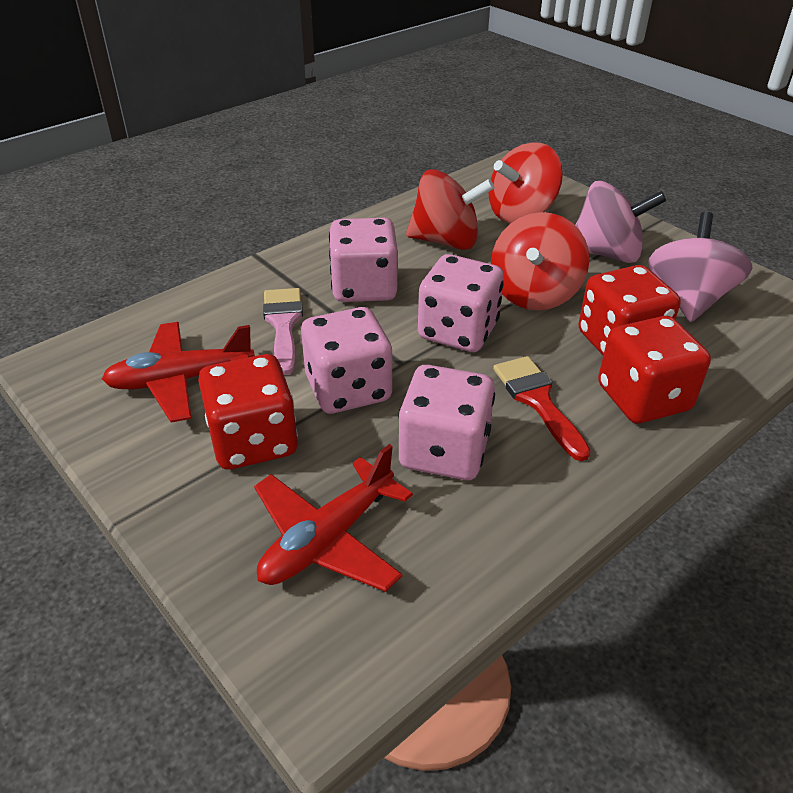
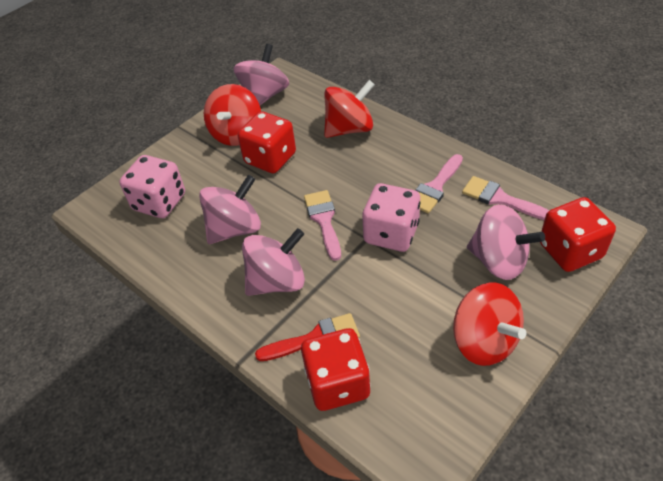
pink brush: [263,288,303,375] = 1 -> [304,190,341,261] [415,154,463,213] [462,176,550,220] = 3
pink dice: [301,307,392,414] [329,218,398,302] [398,365,495,480] [418,254,504,352] = 4 -> [119,155,185,218] [362,183,420,252] = 2
pink spinning top: [575,181,666,263] [648,212,753,322] = 2 -> [199,175,261,244] [234,44,289,105] [242,228,305,296] [467,204,545,280] = 4
red plane: [102,322,255,423] [254,444,413,592] = 2 -> none = 0

